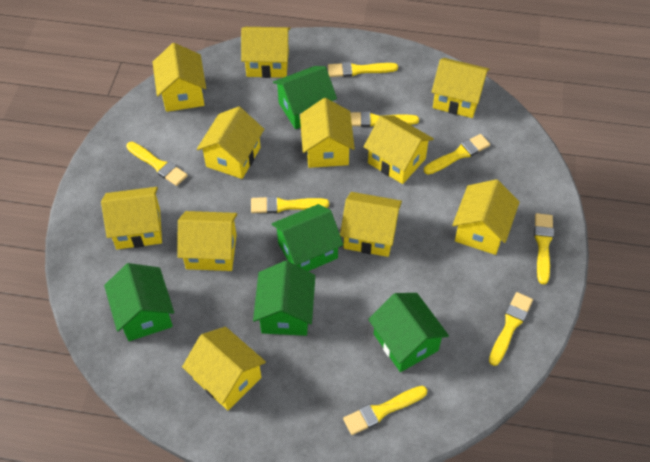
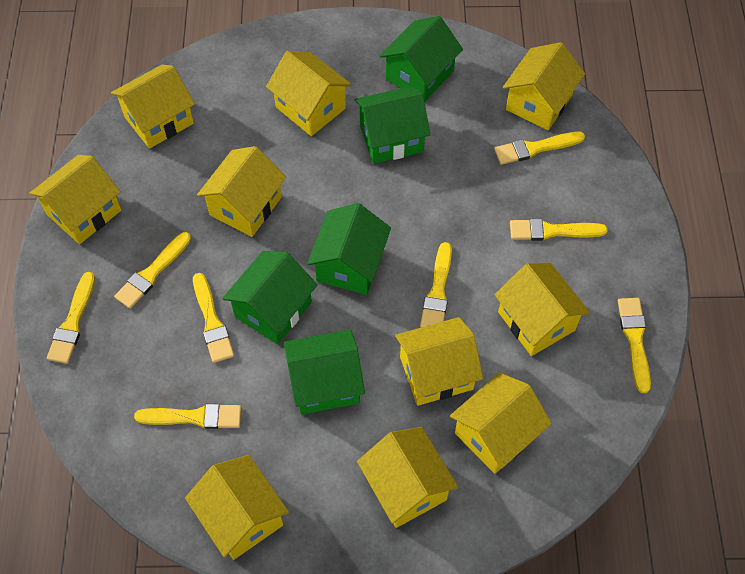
yellow house: [101,187,162,249] [153,43,206,112] [178,211,237,271] [182,327,266,410] [197,106,264,179] [241,27,290,78] [300,98,355,168] [340,192,402,257] [364,115,434,184] [432,58,489,118] [452,179,520,255] = 11 -> [30,155,121,244] [111,65,195,149] [185,455,289,560] [197,146,286,237] [266,51,352,136] [357,427,458,528] [395,317,483,406] [450,373,552,474] [494,263,590,356] [503,42,585,130] = 10

